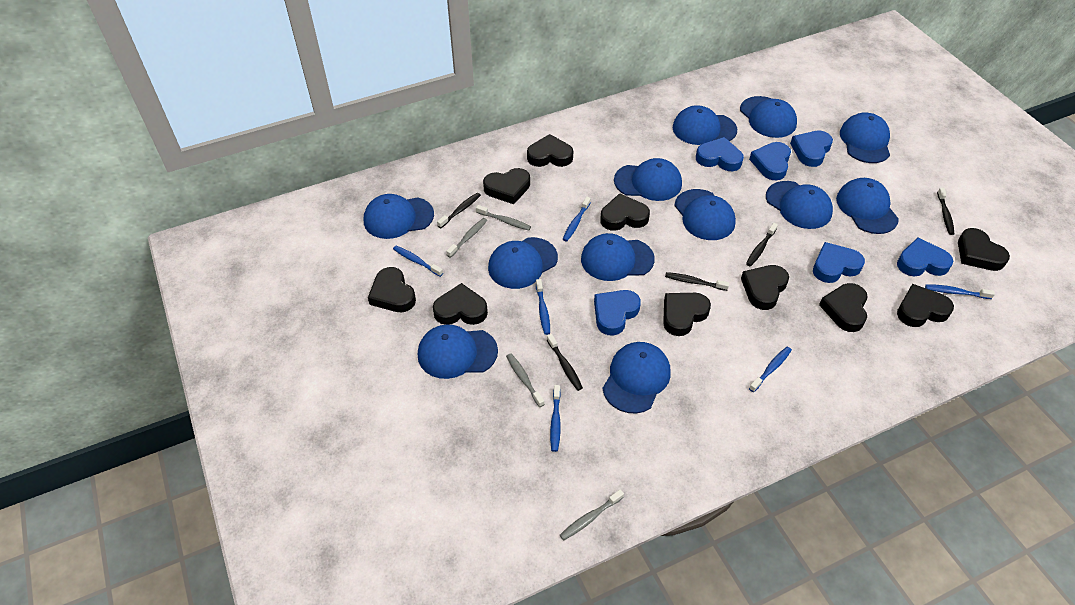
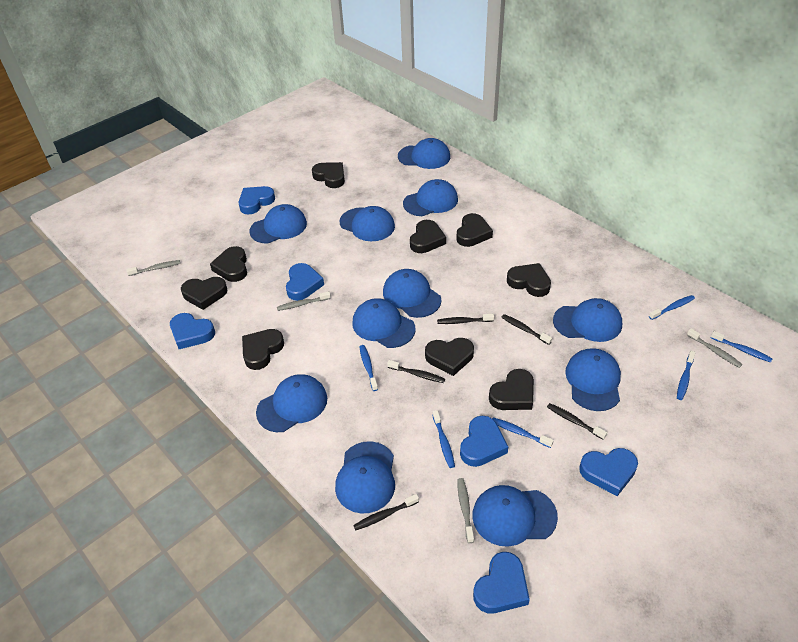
black heart: [368,267,416,312] [433,283,488,325] [483,168,530,204] [527,134,573,167] [600,193,650,231] [663,293,711,336] [741,265,789,310] [819,283,868,332] [897,284,954,327] [958,228,1010,271] = 10 -> [181,277,228,310] [210,246,247,282] [242,329,284,370] [312,162,345,188] [410,220,446,253] [425,338,474,376] [456,213,493,247] [489,369,534,410] [507,263,551,297] = 9
blue cap: [364,194,434,239] [418,324,498,379] [488,237,558,289] [581,233,655,281] [602,342,671,413] [614,158,682,201] [673,105,737,145] [674,189,736,240] [740,96,797,138] [766,181,833,229] [836,178,899,234] [840,112,890,163] = 12 -> [249,204,307,244] [256,374,327,432] [335,441,395,514] [340,206,395,241] [352,298,416,348] [383,269,441,318] [398,138,450,169] [403,179,458,216] [472,485,558,546] [553,298,622,342] [565,348,621,411] = 11

